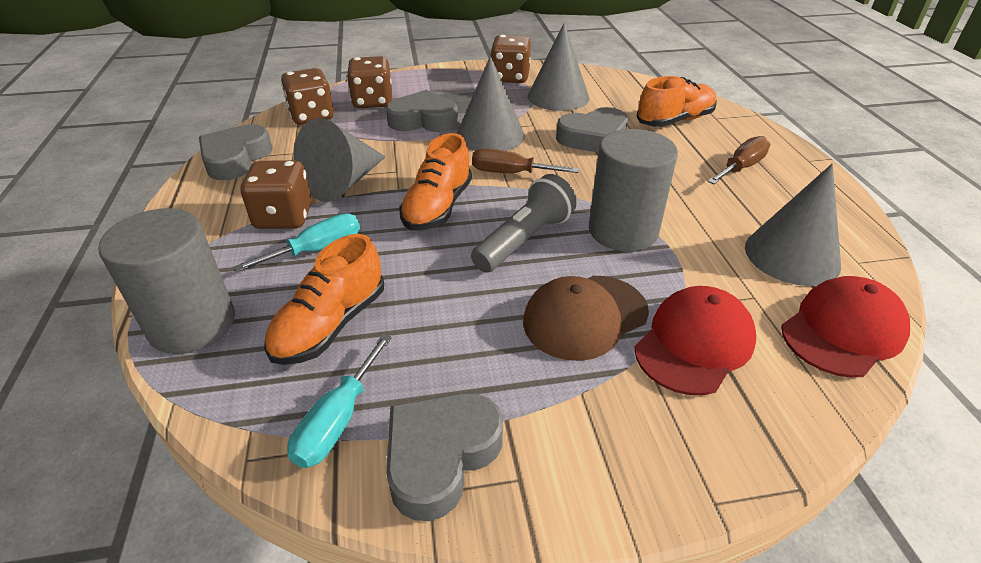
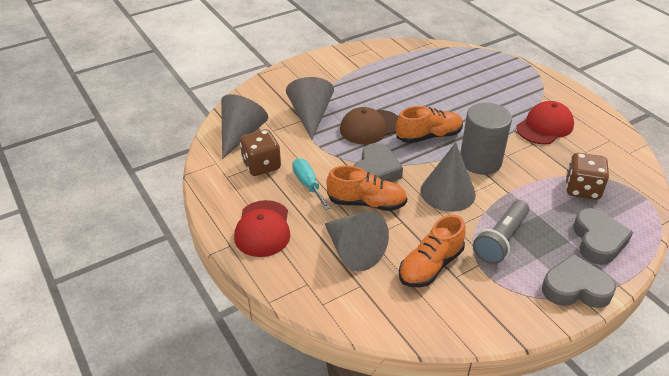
brown dice: [240,160,312,229] [281,68,334,124] [347,56,392,108] [490,35,531,83] = 4 -> [240,129,281,176] [566,153,609,200] = 2
brown screwdriver: [472,148,579,173] [707,136,770,184] = 2 -> none = 0
grey cylinder: [98,208,235,354] [589,129,678,252] = 2 -> [460,103,512,175] = 1
grey heart: [199,124,272,180] [386,90,458,132] [386,393,503,521] [556,107,628,153] = 4 -> [354,143,403,182] [542,254,616,308] [573,208,633,265] = 3
turquoise screwdriver: [234,213,360,272] [287,334,392,468] = 2 -> [292,158,330,210] = 1

